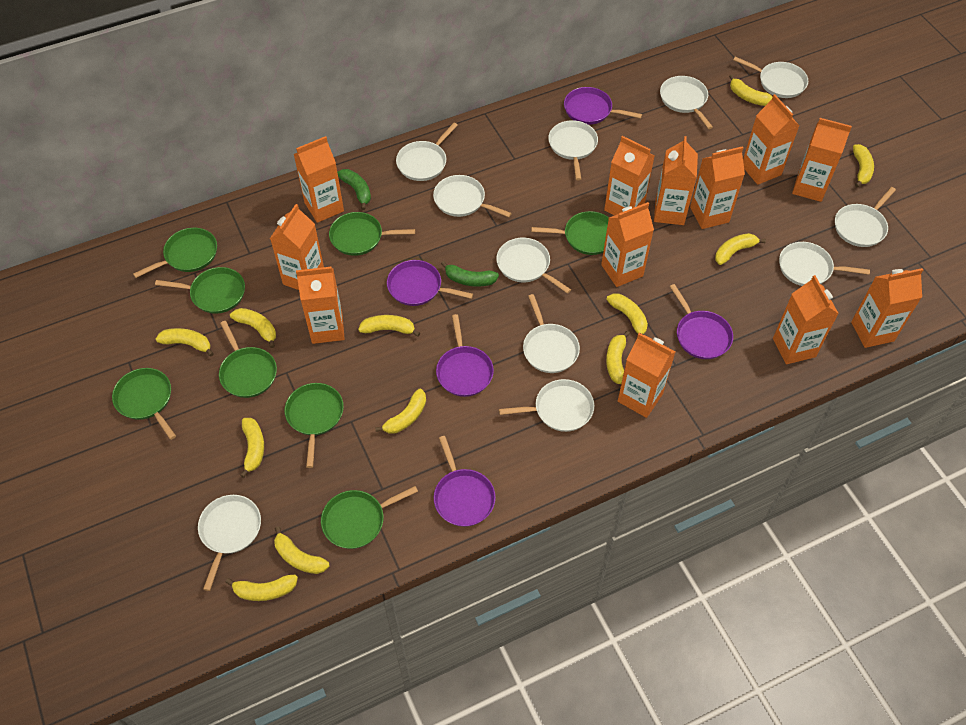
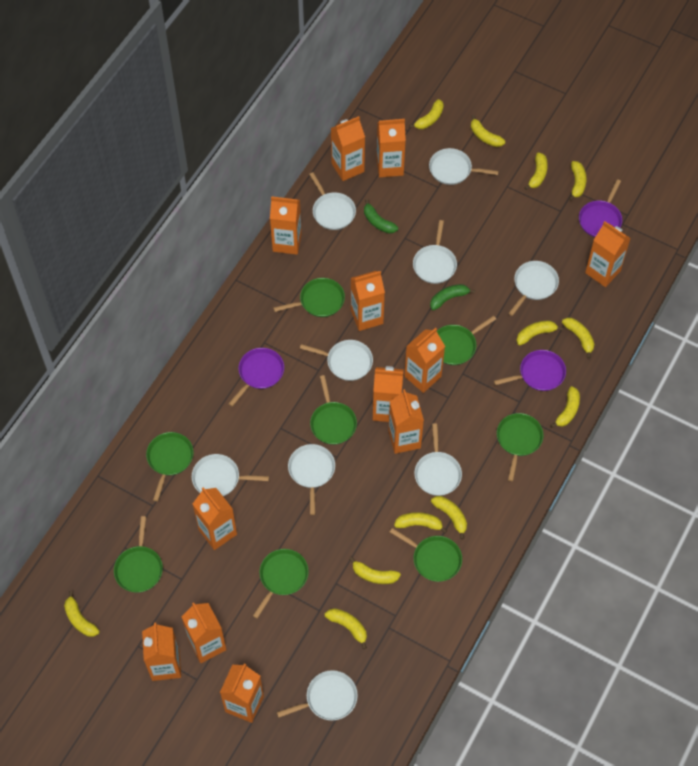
purple pan: [387,260,473,306] [434,436,496,527] [436,314,494,397] [564,87,642,125] [669,284,733,359] = 5 -> [228,348,284,406] [494,350,566,391] [579,180,622,237] = 3
white pan: [198,495,261,591] [396,123,458,181] [433,175,512,217] [496,238,571,294] [499,379,594,432] [523,294,580,373] [548,120,598,180] [660,76,713,129] [733,57,808,98] [779,242,870,286] [835,187,896,247] = 11 -> [192,454,269,496] [277,670,358,721] [288,444,335,515] [300,340,373,381] [309,172,356,230] [413,220,457,284] [414,423,462,496] [429,148,499,185] [509,261,559,316] = 9

